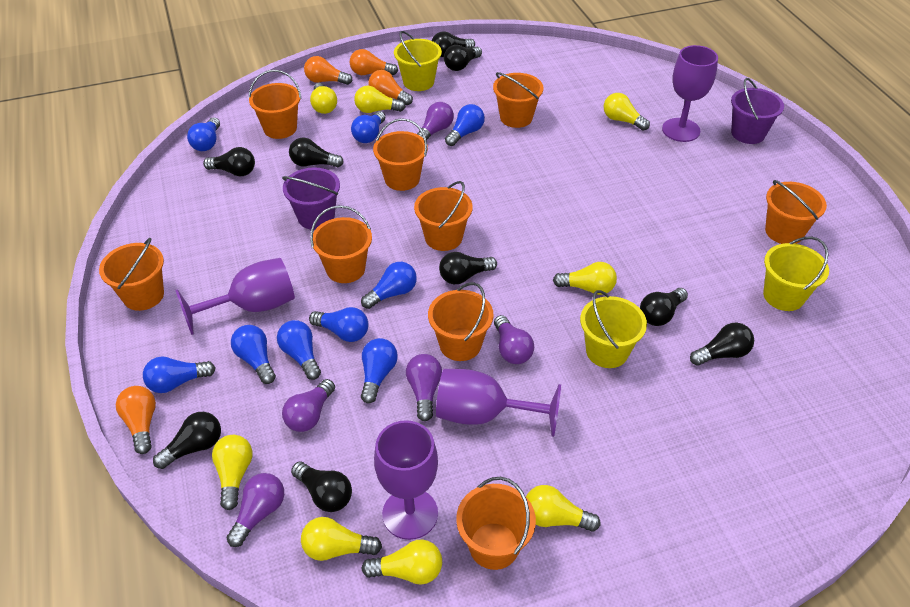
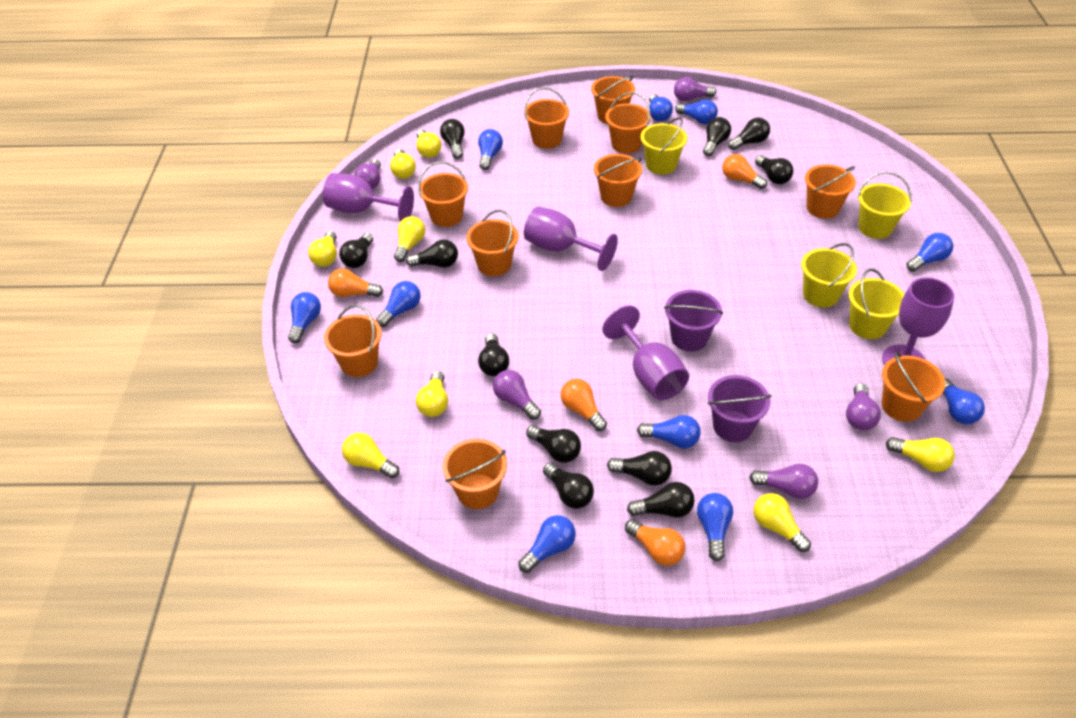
black light bulb: [153,412,221,469] [203,147,255,176] [289,138,344,167] [291,461,352,512] [432,31,475,57] [439,252,497,284] [444,45,482,71] [640,288,688,326] [690,323,754,366] = 9 -> [339,233,373,268] [406,239,458,268] [440,119,465,159] [478,333,509,376] [526,425,581,463] [543,463,594,509] [607,451,672,486] [627,482,695,517] [703,117,731,156] [728,118,770,150] [755,155,793,184] = 11
blue light bulb: [143,356,216,393] [187,117,220,151] [231,325,276,384] [277,320,321,380] [309,307,368,342] [351,111,385,143] [361,262,417,309] [361,338,398,403] [445,104,485,146] = 9 -> [288,292,321,343] [376,281,421,327] [478,129,503,170] [518,515,576,573] [637,415,701,448] [649,94,673,121] [675,99,718,124] [697,493,733,561] [907,233,953,272] [943,378,985,424] = 10
orange bucket: [99,238,164,311] [248,70,302,139] [310,205,372,283] [373,118,428,191] [414,181,473,251] [428,282,494,361] [456,477,536,570] [493,72,543,128] [765,180,827,244] = 9 -> [324,305,382,377] [419,161,468,227] [443,439,507,509] [466,210,518,276] [524,87,569,149] [591,76,635,124] [594,154,642,207] [605,92,651,154] [805,165,856,219] [882,351,945,422] = 10
yellow bucket: [394,31,442,91] [580,290,647,368] [763,236,829,311] = 3 -> [641,117,688,175] [801,243,857,308] [849,269,905,339] [857,172,912,239] = 4

